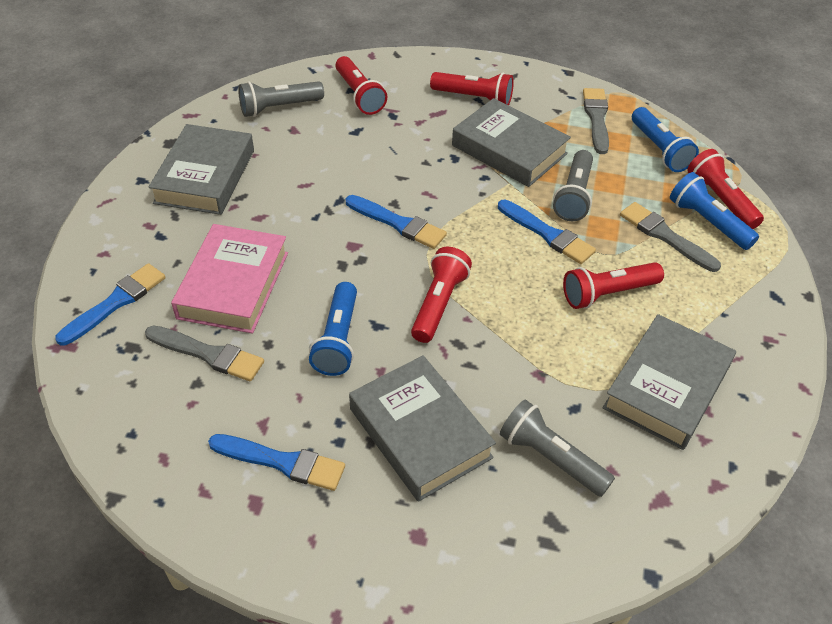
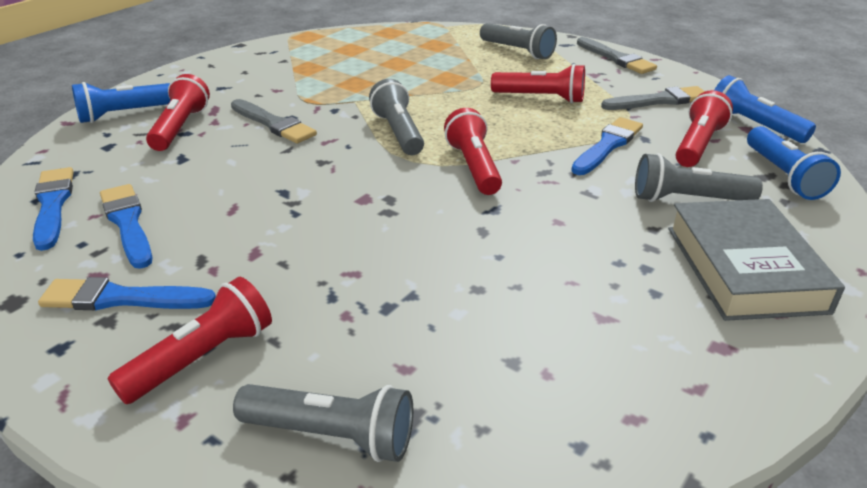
grey book: [148,124,254,215] [349,355,496,502] [452,98,571,187] [602,314,736,450] = 4 -> [668,199,845,321] = 1
grey flashlight: [238,81,324,117] [500,399,615,497] [553,150,593,221] = 3 -> [233,384,413,462] [369,79,424,155] [480,23,557,59] [635,153,763,202] = 4
pink book: [171,224,288,333] = 1 -> none = 0

